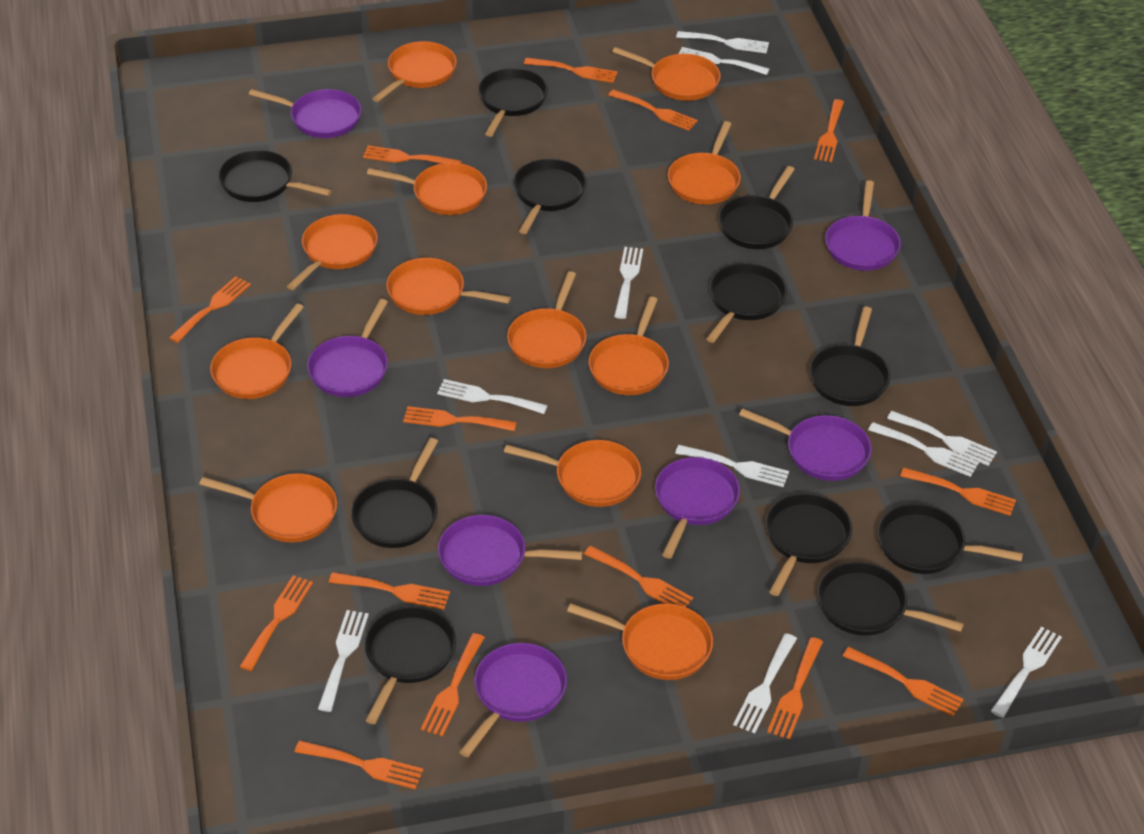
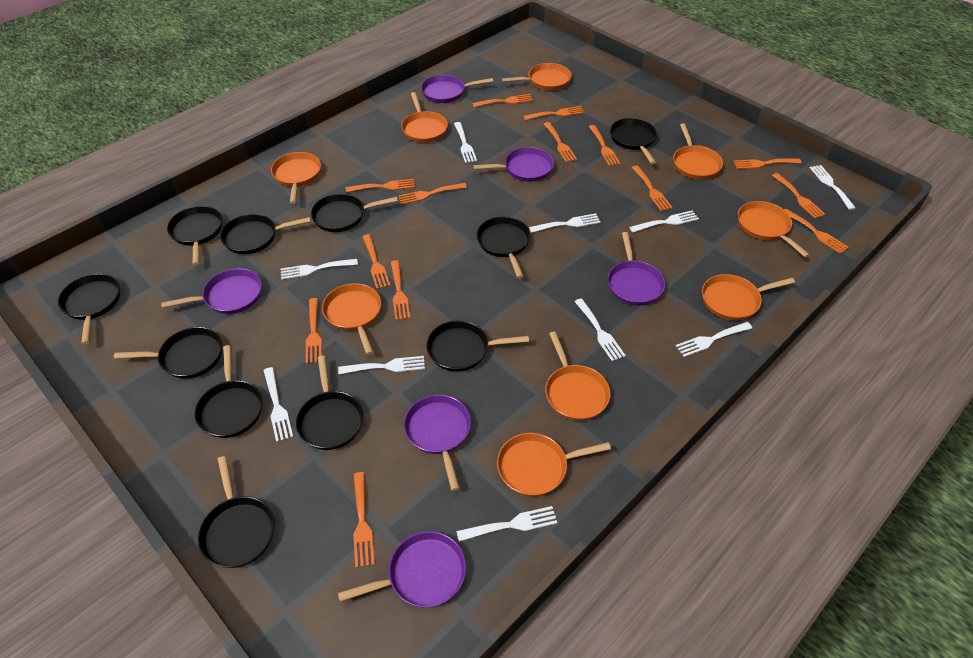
orange pan: [199,473,337,542] [210,303,304,399] [287,214,378,290] [367,163,487,215] [372,41,457,102] [386,258,511,315] [504,440,641,507] [507,271,586,368] [567,603,713,680] [589,297,669,395] [612,47,721,101] [668,121,741,205] = 12 -> [271,152,321,204] [322,283,381,355] [401,92,448,143] [497,433,611,497] [502,63,572,90] [545,332,611,421] [673,123,723,179] [702,274,795,320] [738,201,810,257] = 9
purple pan: [249,89,362,138] [307,299,388,397] [438,515,583,586] [460,643,567,757] [655,457,740,559] [739,408,872,481] [825,180,901,271] = 7 -> [161,268,262,314] [338,531,466,608] [404,395,471,491] [421,75,493,103] [473,147,554,182] [607,232,665,305] = 6

